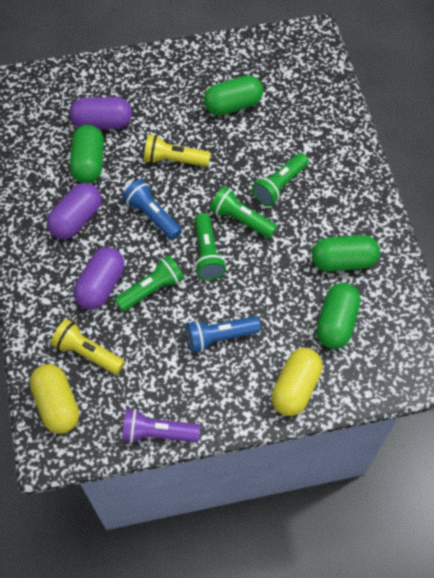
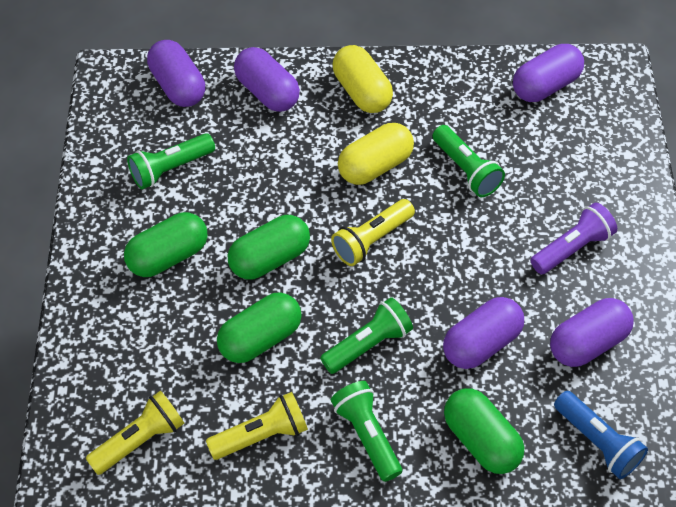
blue flashlight: [122,179,182,240] [186,316,261,353] = 2 -> [554,391,648,479] = 1
purple capsule: [47,183,102,239] [69,97,132,129] [74,247,124,310] = 3 -> [147,40,205,107] [234,47,300,112] [443,297,524,369] [513,44,584,102] [550,298,634,367] = 5
yellow flashlight: [51,319,125,375] [144,134,211,167] = 2 -> [86,391,184,475] [206,392,308,460] [331,199,415,266] = 3

